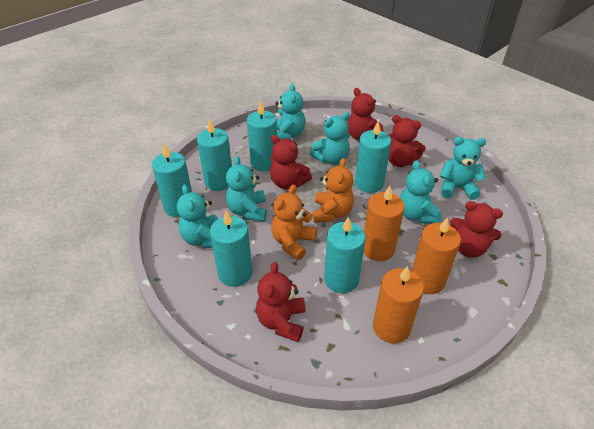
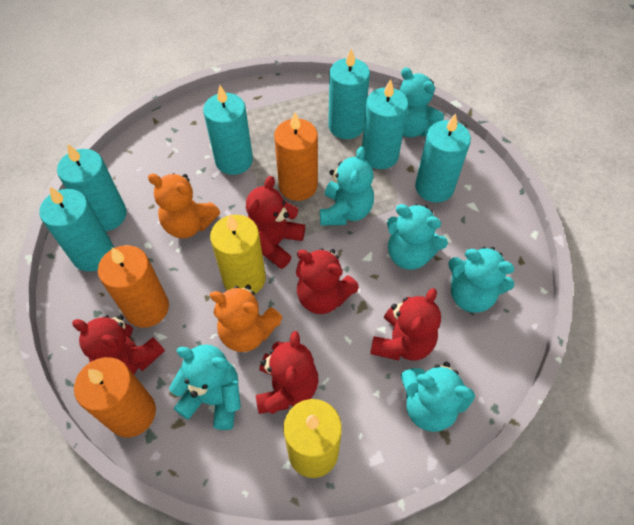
yellow candle: none = 0 -> [210,215,266,294] [283,399,342,478] = 2

